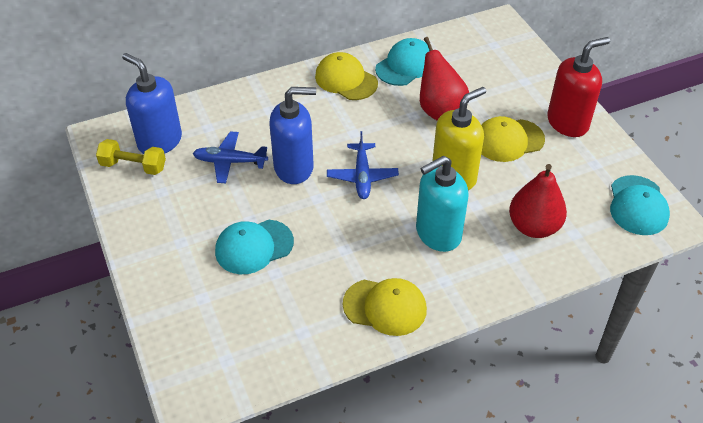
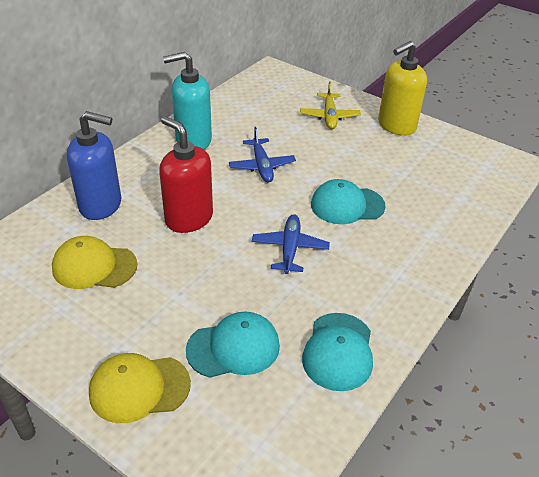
blue soap dispenser: [122,53,182,154] [270,87,316,184] = 2 -> [67,111,121,220] = 1
red pear: [420,37,469,121] [509,164,567,238] = 2 -> none = 0
yellow cap: [315,52,378,100] [343,278,427,336] [481,116,545,162] = 3 -> [52,236,137,289] [89,353,191,423] = 2
yellow dumbbell: [96,139,166,175] = 1 -> none = 0
yellow plane: none = 0 -> [300,81,361,129] = 1

